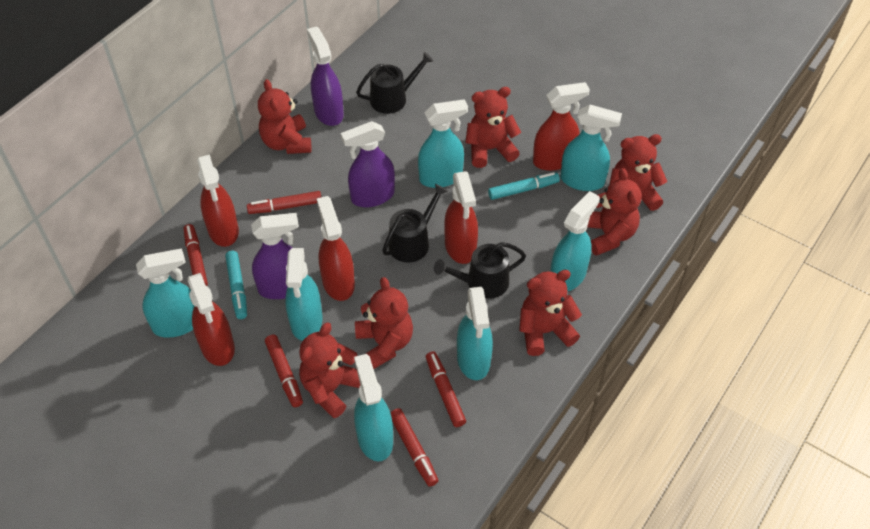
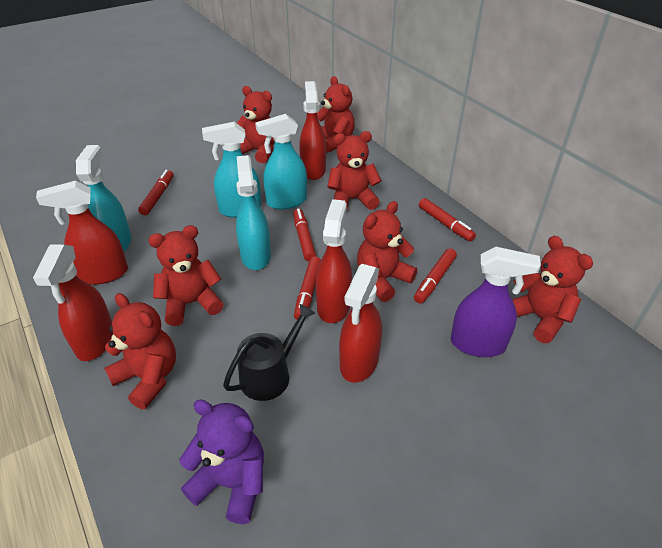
black watering can: [356,52,433,114] [382,184,448,263] [434,242,526,299] = 3 -> [223,304,315,401] = 1
purple spray bottle: [251,213,299,299] [307,26,344,126] [341,121,395,207] = 3 -> [451,247,541,357] = 1
purple teddy bear: none = 0 -> [179,399,264,524] = 1
turquoise marker: [225,251,247,319] [488,172,560,200] = 2 -> none = 0
turquoise spray bottle: [136,248,194,338] [285,248,323,341] [354,354,393,461] [418,99,468,188] [457,287,493,380] [550,191,600,292] [561,105,622,191] = 7 -> [76,145,131,252] [202,122,261,218] [236,155,271,270] [255,114,307,210] = 4

